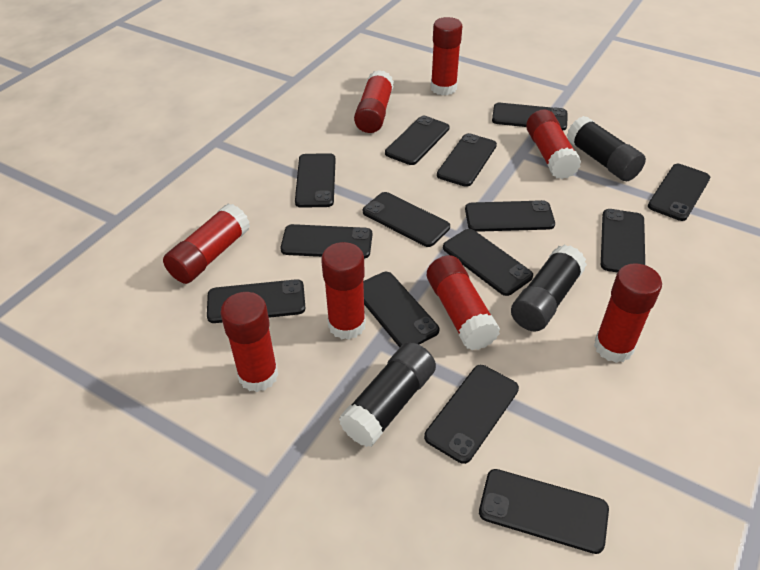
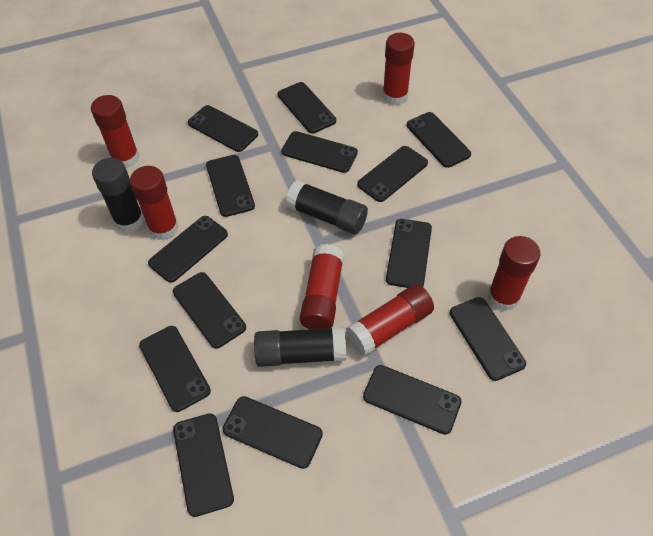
red glue stick: [163,204,250,284] [220,292,278,392] [321,242,366,340] [354,70,394,133] [427,255,500,350] [431,17,462,96] [526,110,581,179] [594,263,662,363] = 8 -> [91,95,140,168] [130,166,179,240] [300,244,344,329] [346,284,434,356] [382,33,415,106] [487,236,540,311] = 6

